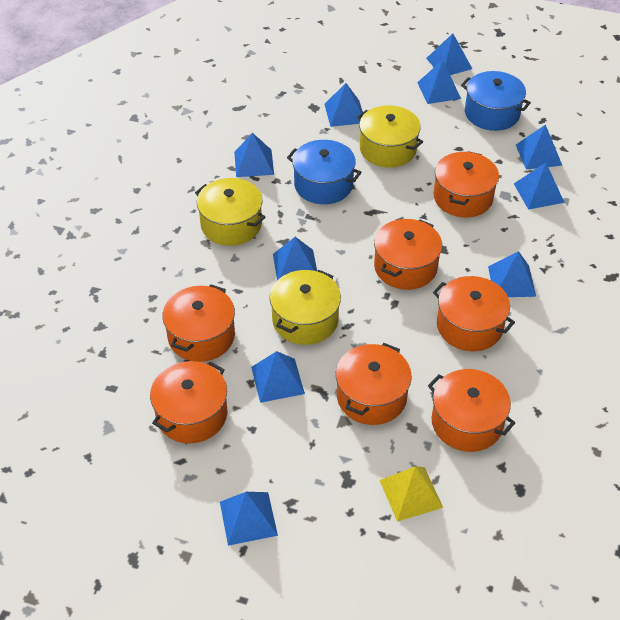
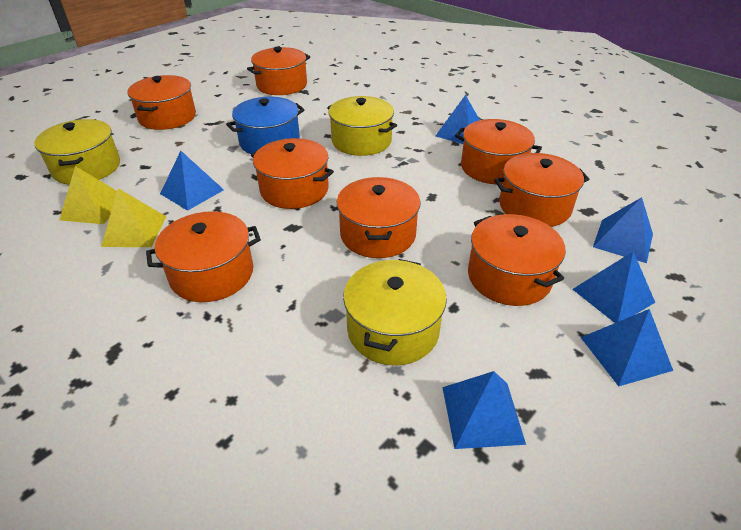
blue pot: [287,140,361,204] [461,71,531,131] = 2 -> [226,96,305,154] = 1
blue pyramid: [220,492,278,546] [234,133,274,177] [251,351,305,403] [273,237,317,280] [324,83,363,127] [417,60,461,104] [426,33,472,75] [488,251,536,297] [514,163,565,210] [516,124,562,170] = 10 -> [160,151,224,211] [435,95,480,144] [442,371,526,449] [572,251,655,323] [581,309,673,387] [593,197,653,263] = 6
orange pot: [150,361,227,443] [162,284,235,362] [336,343,412,425] [374,219,442,290] [428,369,515,452] [433,276,515,351] [434,151,499,217] = 7 -> [127,75,196,130] [146,211,261,302] [247,47,310,95] [251,138,334,209] [337,177,421,258] [455,119,542,184] [468,214,566,306] [494,153,589,227] = 8
yellow pyramid: [380,466,443,522] = 1 -> [59,166,117,224] [101,188,166,247] = 2

